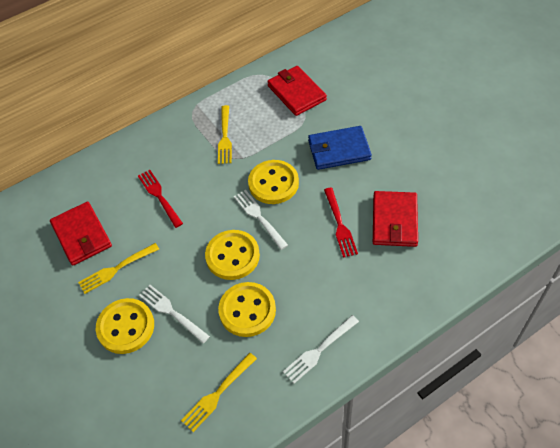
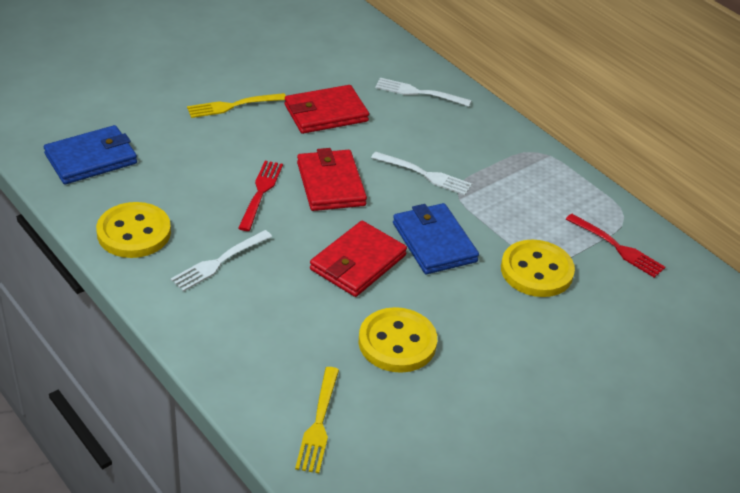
blue wallet: [308,126,372,170] = 1 -> [44,125,137,184] [393,203,479,274] = 2
yellow button: [96,298,154,354] [205,230,260,280] [218,282,276,337] [248,160,299,204] = 4 -> [96,202,171,258] [359,307,437,373] [501,240,575,297] = 3
yellow fork: [78,243,159,294] [181,353,257,432] [218,105,232,164] = 3 -> [187,93,286,118] [295,367,339,473] = 2

